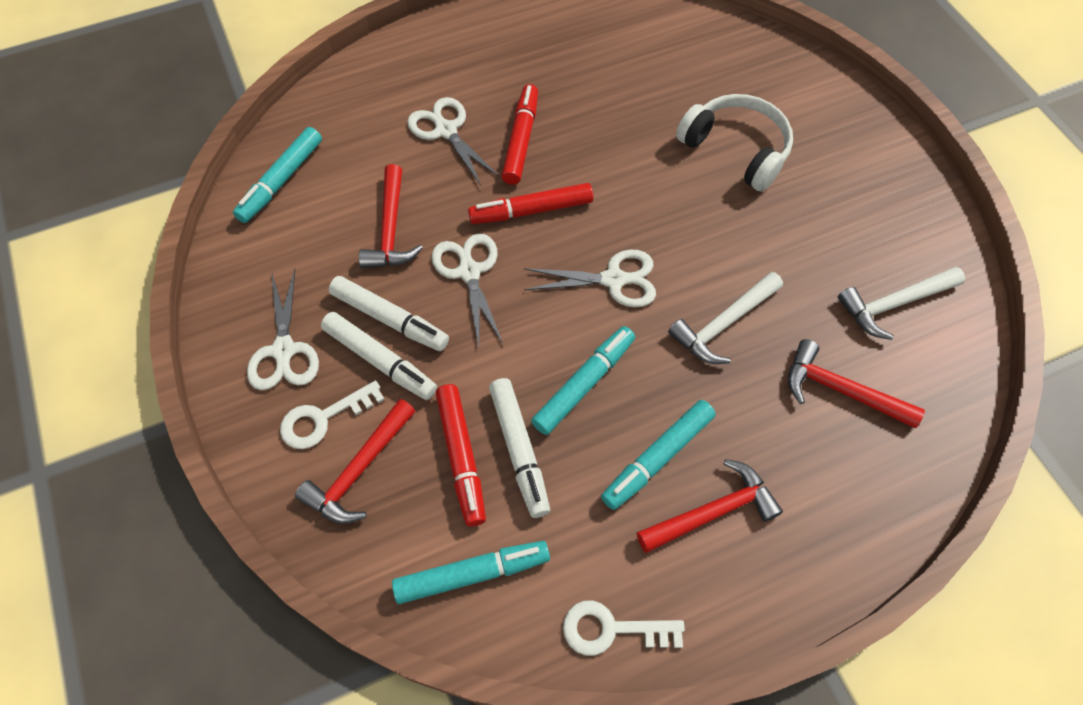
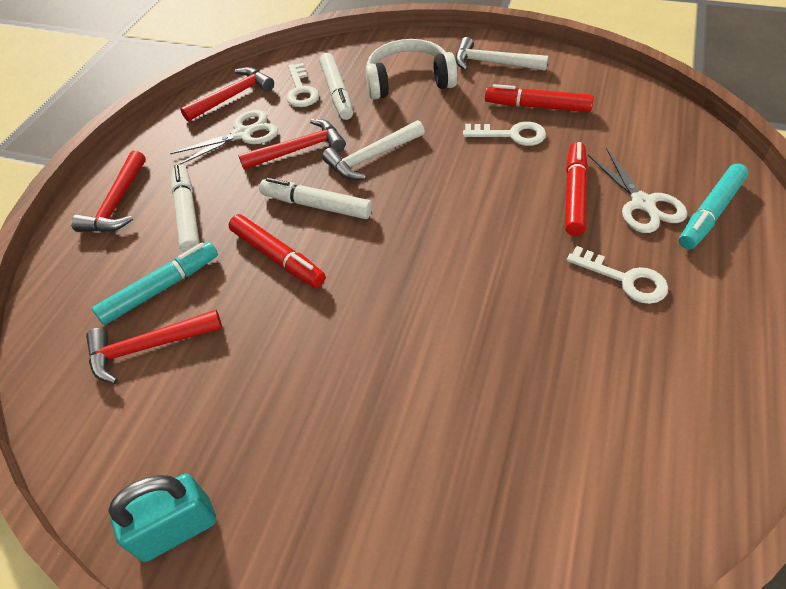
turquoise marker: [233,127,322,223] [392,541,550,604] [531,326,635,435] [601,400,716,510] = 4 -> [92,242,218,325] [679,164,749,249] = 2
turquoise padlock: none = 0 -> [108,474,216,562] = 1
white key: [280,380,385,449] [563,601,685,656] = 2 -> [286,63,319,107] [463,122,546,146] [567,246,668,304] = 3
white scissors: [247,269,319,390] [407,97,500,185] [431,234,503,346] [524,250,656,307] = 4 -> [170,110,278,165] [588,148,687,233] = 2

